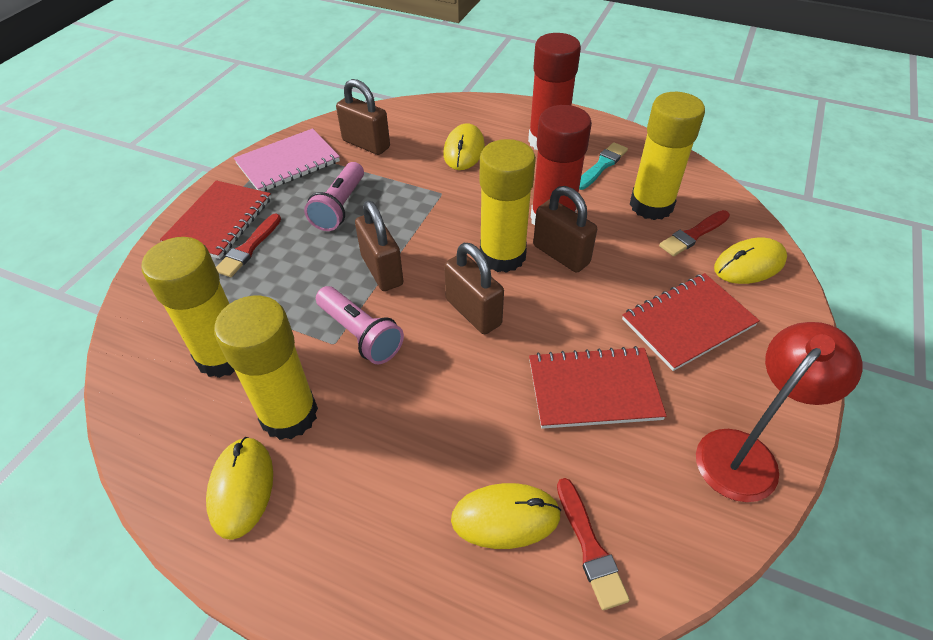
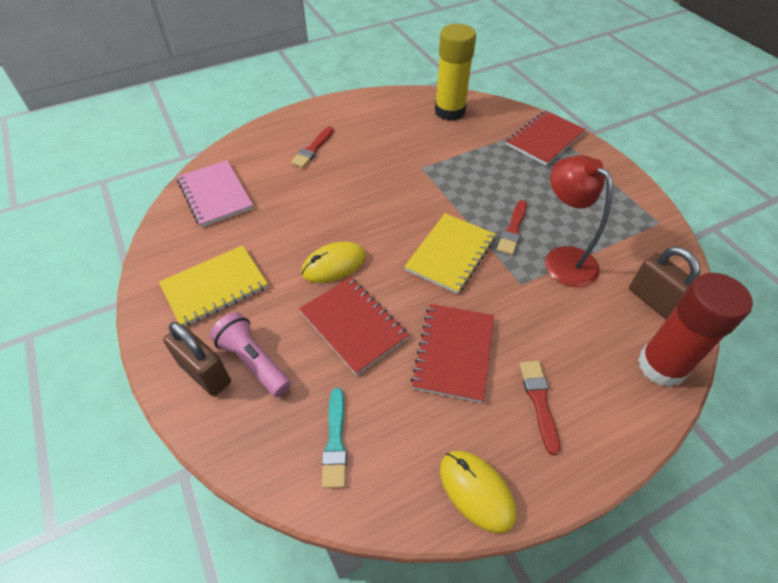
brown padlock: [336,79,390,155] [355,201,403,291] [444,243,504,334] [533,186,597,273] = 4 -> [163,322,231,396] [629,246,700,319] = 2
pink flashlight: [304,162,364,231] [316,286,404,364] = 2 -> [210,312,291,397] = 1
red glue stick: [528,33,581,150] [531,105,592,225] = 2 -> [638,273,753,387] = 1
yellow glue stick: [142,237,235,378] [214,296,318,440] [479,139,536,273] [630,92,705,220] = 4 -> [435,24,476,121] = 1
yellow mouse: [206,437,273,540] [443,123,485,170] [451,483,561,549] [714,238,787,284] = 4 -> [301,242,366,283] [440,450,517,534] = 2
yellow notebook: none = 0 -> [159,245,268,326] [404,213,496,294] = 2

